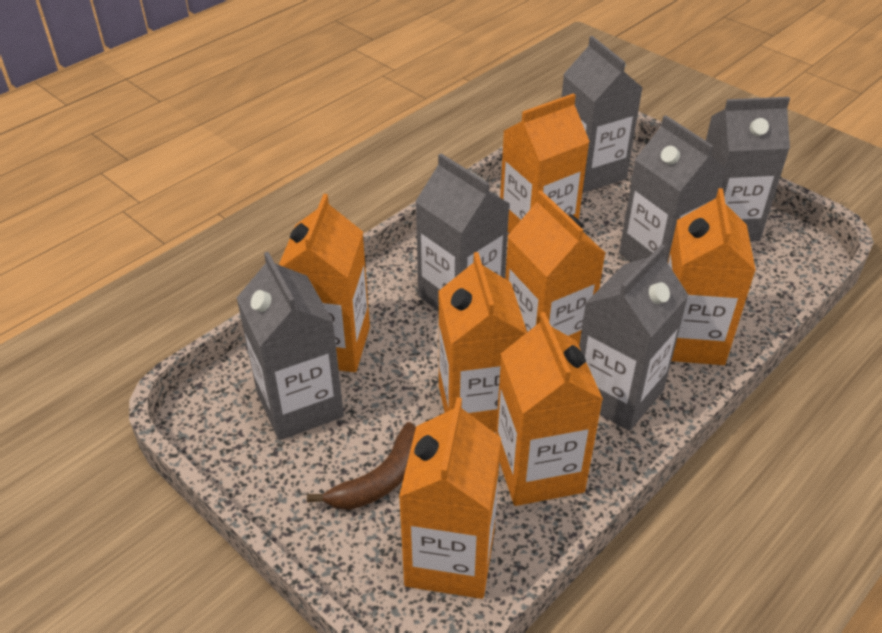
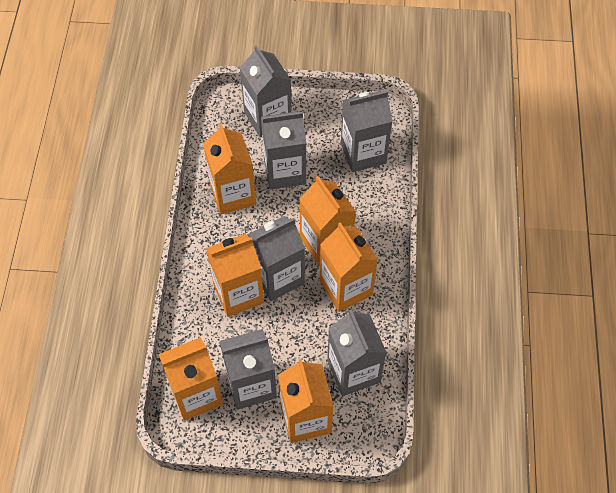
brown banana: [307,422,416,510] = 1 -> none = 0
orange carton: [279,194,370,372] [399,397,501,599] [438,252,527,432] [496,312,603,506] [500,93,590,234] [505,190,605,345] [668,188,756,365] = 7 -> [159,337,223,421] [203,124,256,215] [206,234,264,317] [278,359,334,443] [299,176,356,266] [320,222,378,312] = 6

